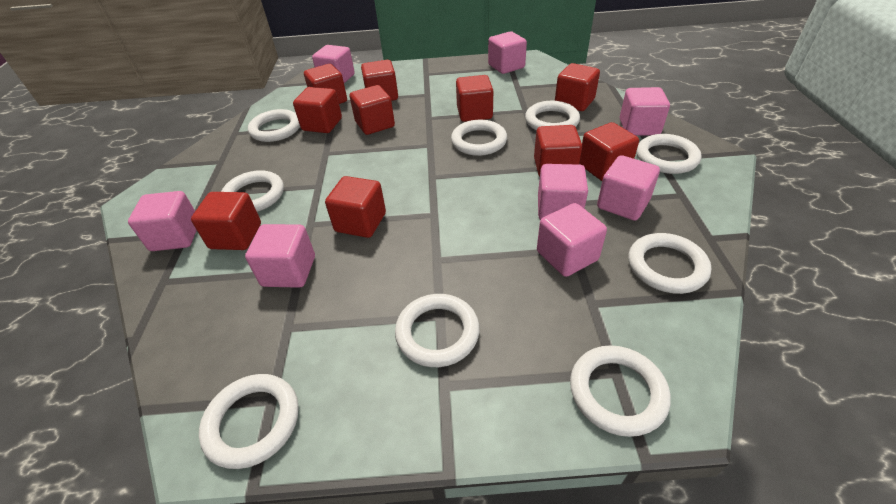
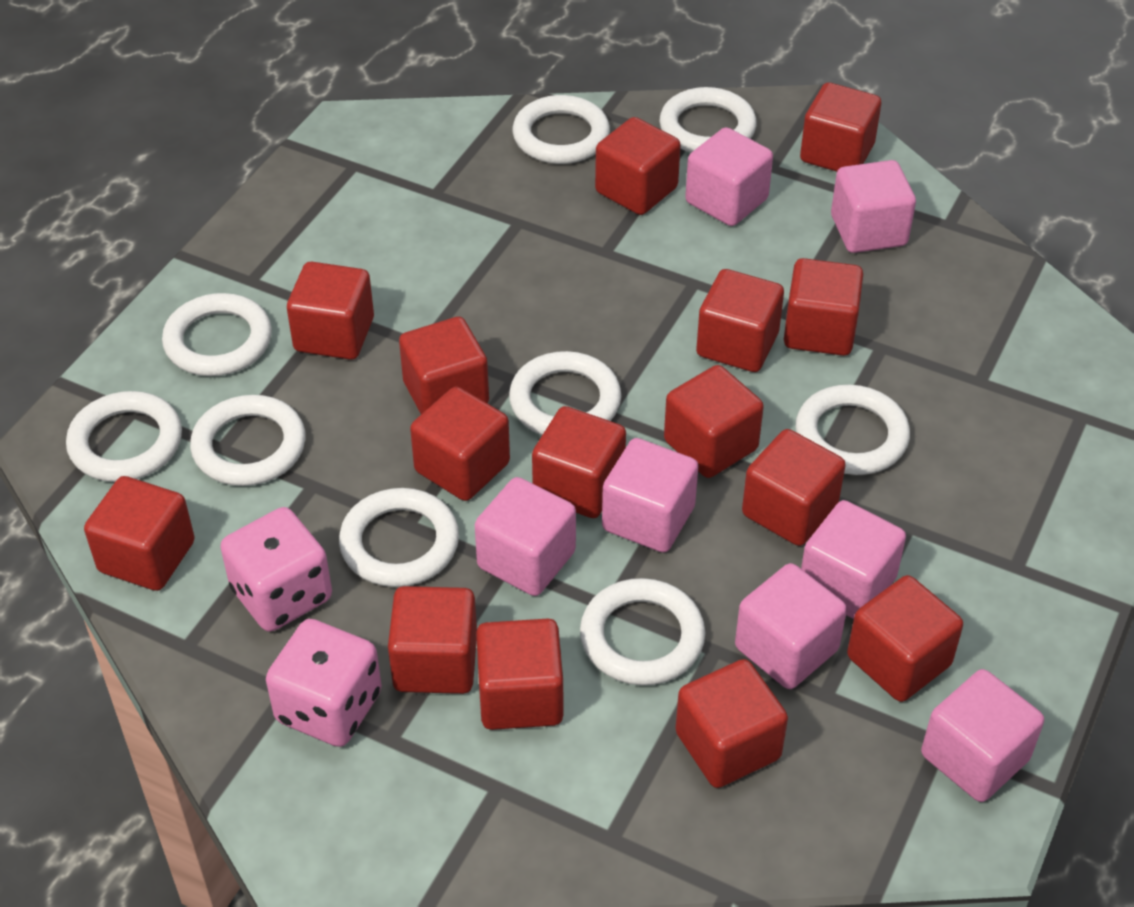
pink cube: [128,191,197,251] [245,224,315,288] [312,45,355,83] [488,31,527,74] [537,203,607,277] [538,164,588,220] [597,155,660,220] [620,87,670,136] = 8 -> [475,477,576,596] [602,438,698,552] [685,127,773,226] [735,563,847,689] [801,500,906,619] [831,160,916,253] [921,669,1044,802] = 7
pink dice: none = 0 -> [220,507,332,632] [266,619,382,747] = 2
red cube: [191,192,261,250] [293,87,342,133] [304,64,347,104] [325,176,386,238] [350,85,395,135] [361,60,398,101] [456,75,493,122] [534,125,582,177] [555,63,600,111] [579,122,639,181] = 10 -> [84,476,195,591] [287,262,374,360] [388,586,477,694] [399,317,489,414] [410,387,510,501] [476,619,563,730] [532,406,626,518] [595,117,681,215] [664,365,764,478] [675,659,788,788] [696,269,784,372] [742,429,846,546] [784,258,863,356] [800,82,881,172] [847,575,963,702] = 15

